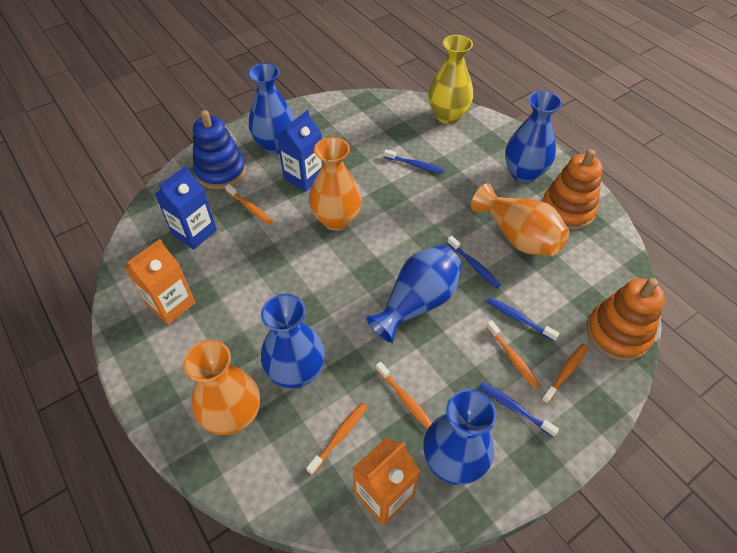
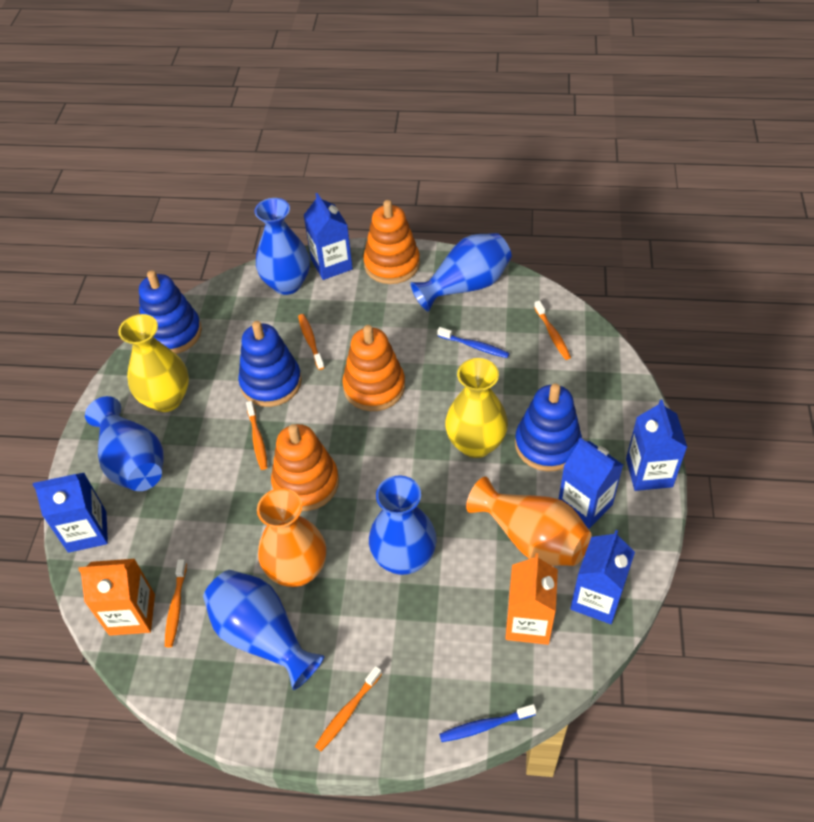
blue carton: [155,165,217,250] [277,110,323,192] = 2 -> [33,473,108,553] [303,193,353,280] [559,437,623,529] [570,530,635,624] [626,400,687,491] = 5
blue stacking toy: [193,110,246,189] = 1 -> [139,270,202,354] [238,321,302,407] [515,383,582,471] = 3
blue toothbrush: [384,149,444,174] [447,236,501,288] [480,382,559,437] [486,297,559,341] = 4 -> [437,327,509,358] [439,704,536,742] = 2
orange stacking toy: [542,149,603,230] [586,278,665,361] = 2 -> [271,424,339,511] [342,325,405,411] [363,200,420,284] = 3
orange vase: [183,340,260,435] [309,137,362,231] [471,183,570,256] = 3 -> [257,488,326,587] [466,477,592,566] = 2
yellow vase: [428,35,473,124] = 1 -> [118,314,189,412] [445,358,508,458] = 2

